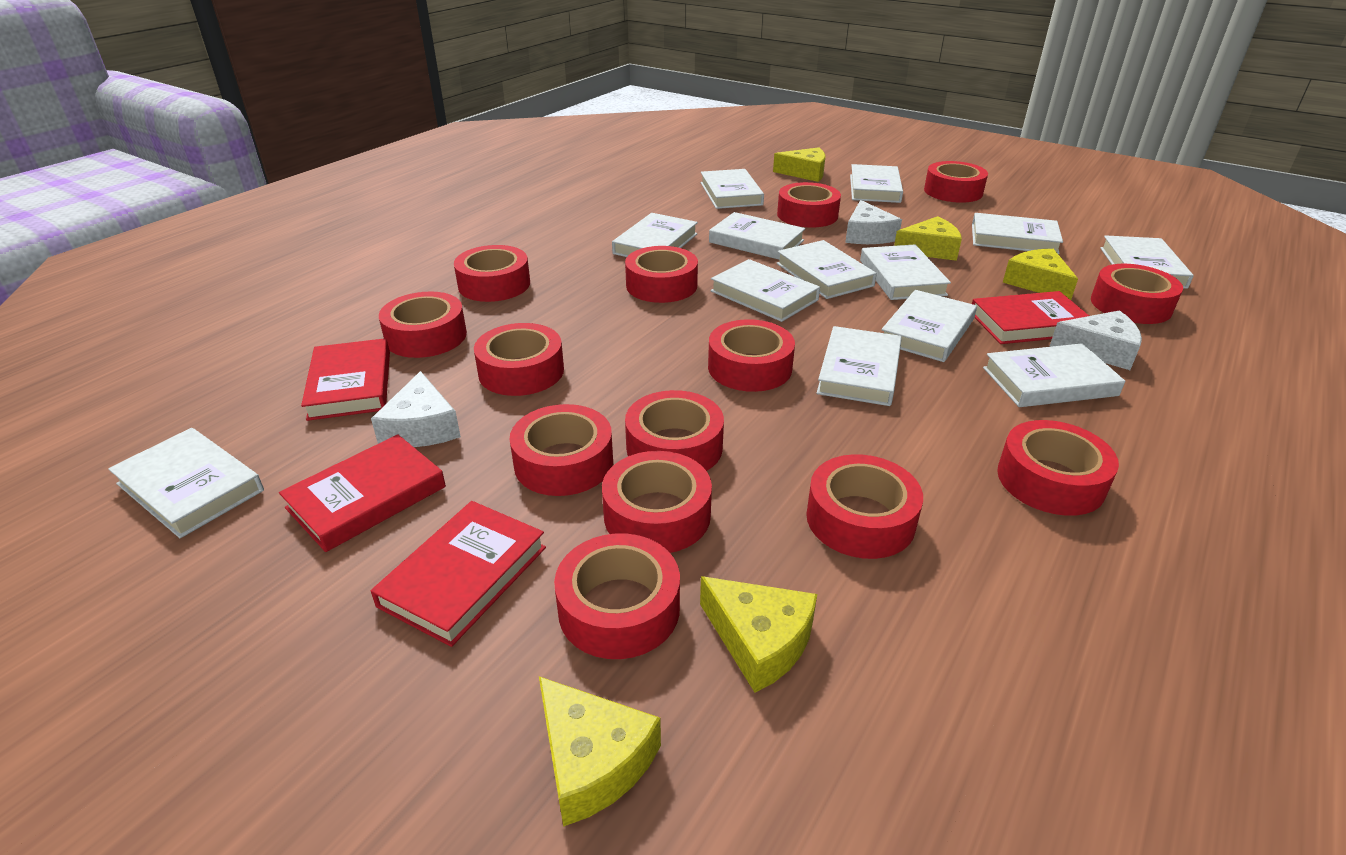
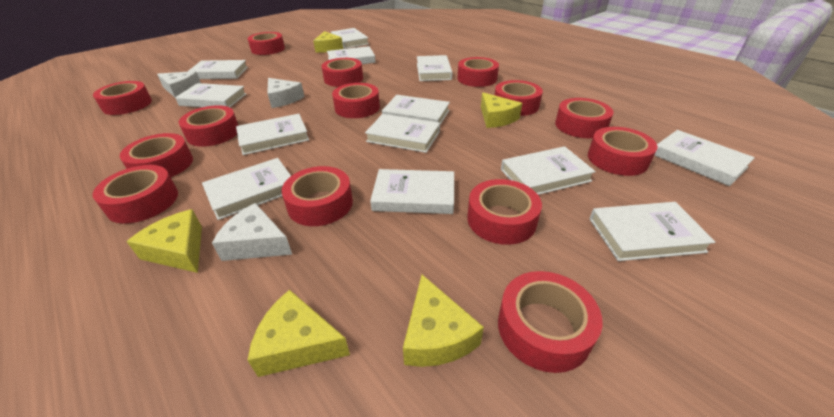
red book: [279,434,446,552] [301,338,390,421] [371,501,546,647] [972,291,1089,344] = 4 -> none = 0

